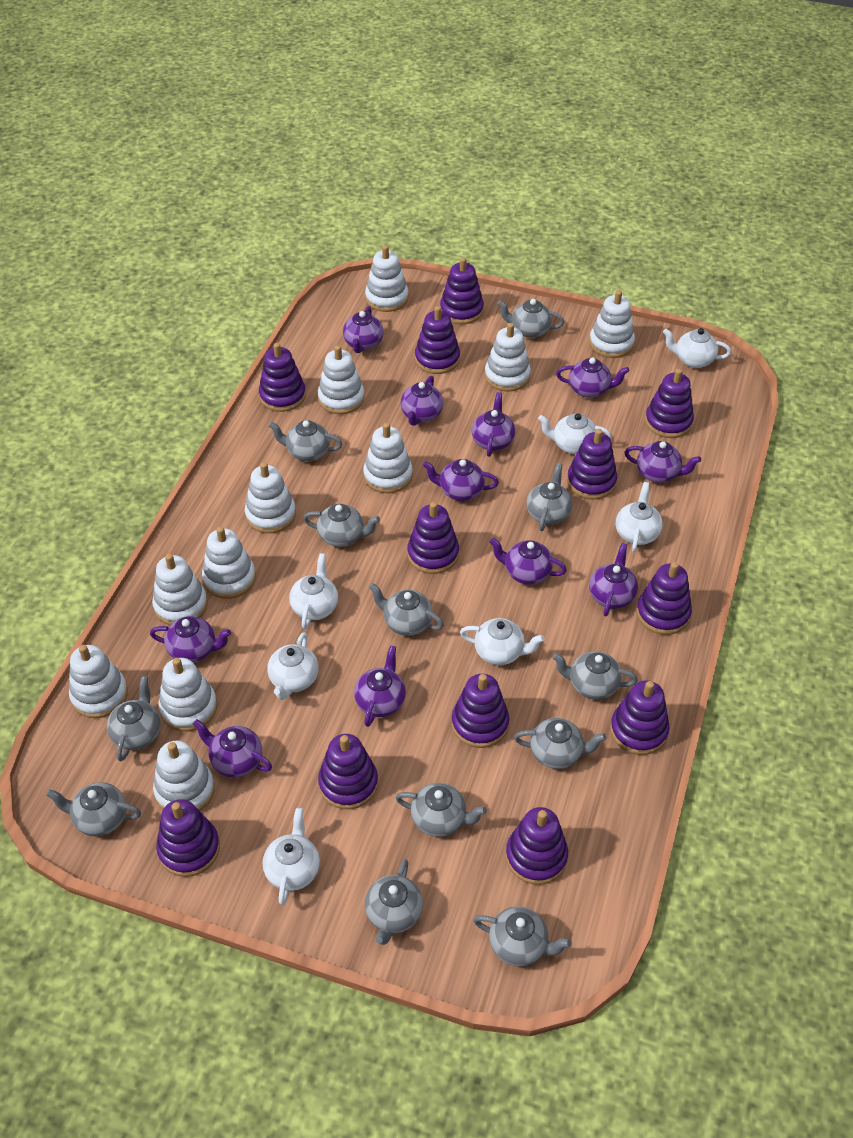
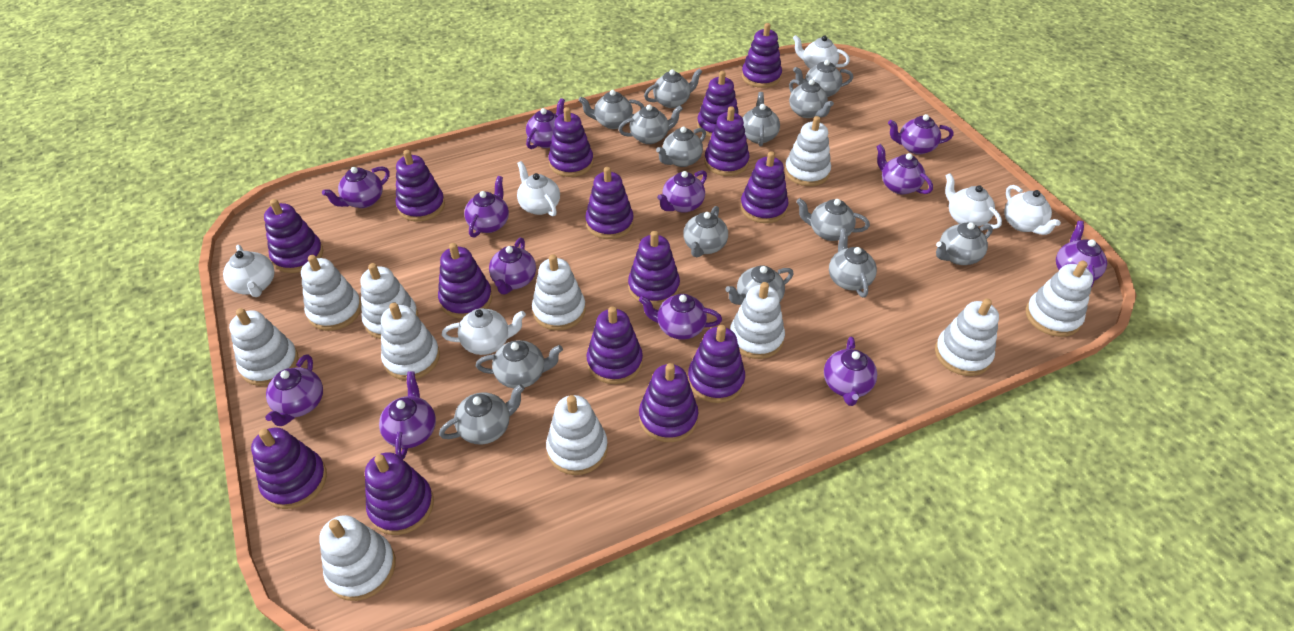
grey teapot: [46,782,141,836] [107,676,161,761] [268,420,342,461] [303,504,380,547] [365,859,423,945] [369,583,444,636] [395,783,487,837] [473,906,571,967] [497,299,564,338] [514,718,606,769] [526,463,572,531] [552,651,638,700] = 12 -> [439,384,524,444] [476,340,563,388] [579,90,644,129] [618,104,683,144] [644,68,702,108] [656,127,706,167] [683,206,728,257] [725,265,794,305] [743,92,780,147] [789,79,834,118] [793,60,853,97] [796,198,870,241] [829,228,877,297] [936,222,993,265] = 14
purple stacking toy: [156,799,220,877] [259,343,306,412] [318,734,378,809] [407,502,459,574] [415,306,460,374] [440,257,484,324] [451,674,509,748] [506,807,568,885] [567,429,617,500] [610,680,670,755] [637,562,692,635] [645,369,694,438] = 12 -> [251,427,327,509] [264,199,323,273] [365,452,434,535] [396,150,445,222] [438,243,492,319] [548,107,594,177] [585,167,634,239] [587,306,643,384] [628,231,680,306] [639,363,698,442] [688,325,745,403] [697,71,739,137] [704,106,749,176] [740,151,788,223] [742,23,782,88] = 15
purple teapot: [150,616,231,663] [193,719,272,777] [343,306,384,353] [354,645,406,727] [401,376,443,426] [423,459,499,501] [472,392,515,457] [489,538,567,585] [556,358,629,398] [589,543,638,616] [624,441,701,483] = 11 -> [265,354,323,426] [322,166,390,208] [379,371,436,459] [464,176,509,238] [489,238,536,295] [526,98,565,149] [639,294,722,340] [657,170,707,213] [824,337,877,406] [876,144,933,194] [888,114,954,155] [1056,221,1107,287] = 12
white teapot: [263,808,320,905] [268,632,318,700] [289,553,338,629] [460,618,545,665] [538,413,611,454] [616,482,663,552] [663,328,731,368] = 7 -> [223,245,275,297] [442,308,526,355] [517,161,560,216] [793,35,850,69] [945,173,1002,229] [1004,185,1061,235] = 6

